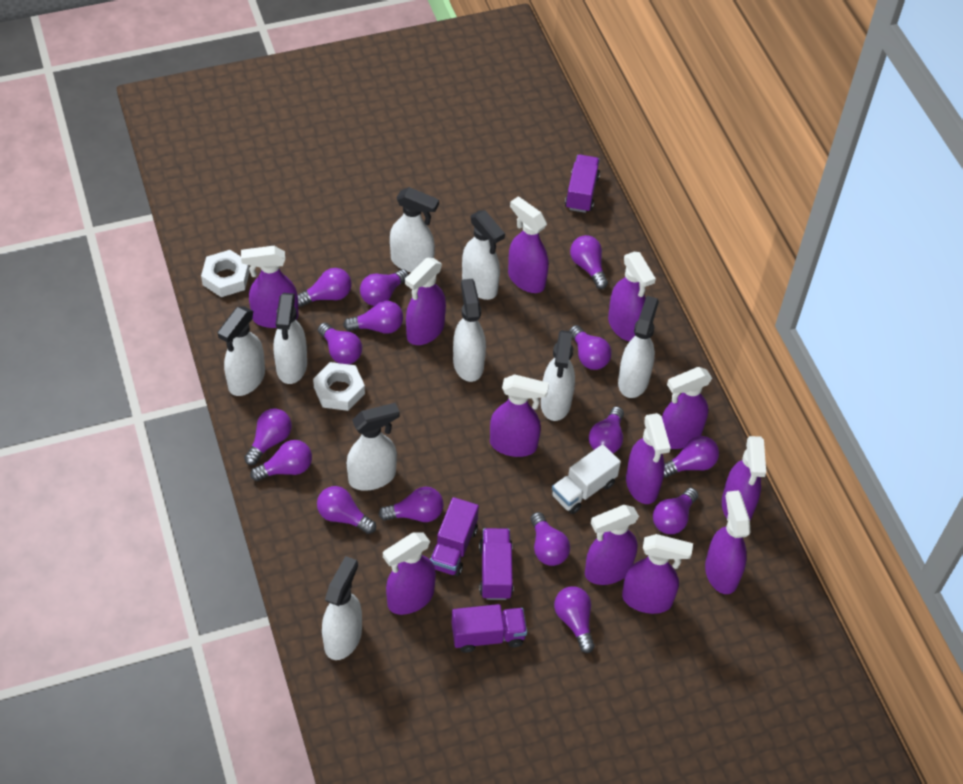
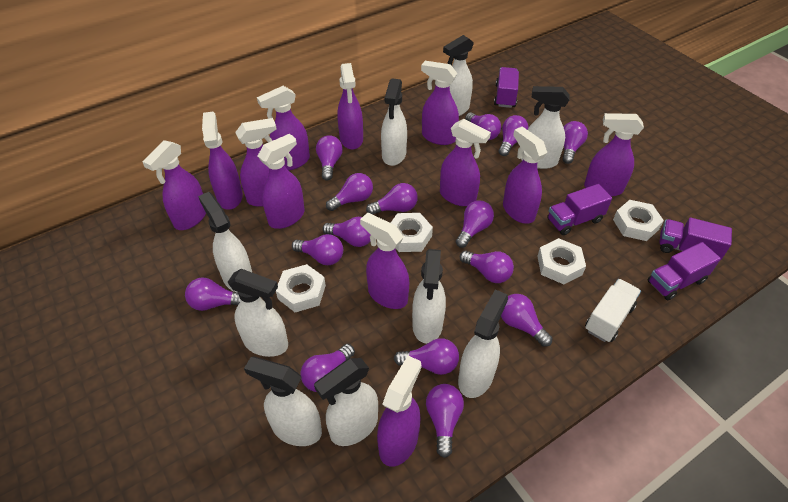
white nut: [201,250,250,297] [313,362,365,411] = 2 -> [276,264,326,312] [391,213,433,252] [537,238,586,284] [613,200,664,241] = 4

